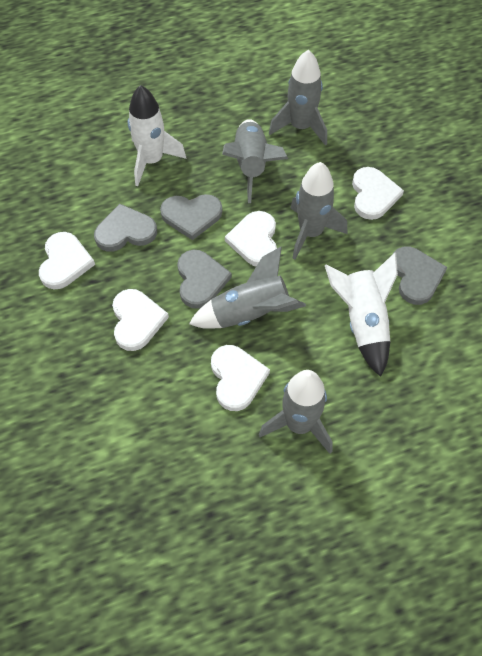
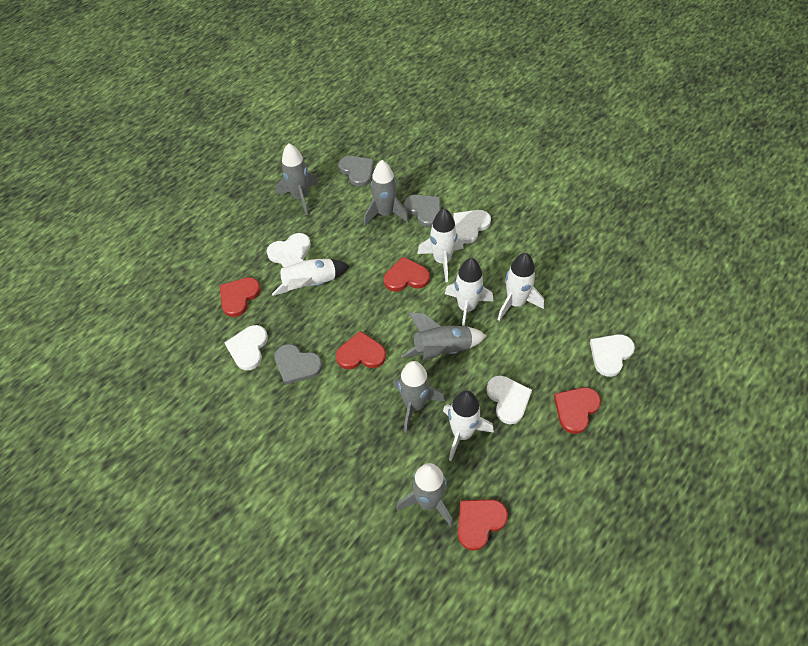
grey heart: [94,204,157,252] [160,194,222,240] [177,250,232,309] [393,246,447,305] = 4 -> [275,344,322,385] [338,156,374,187] [404,195,440,227] = 3
red heart: none = 0 -> [220,277,261,317] [336,331,386,369] [384,257,430,292] [458,499,508,551] [554,387,601,434] = 5
white rocket: [128,85,186,186] [325,253,398,377] = 2 -> [271,250,350,296] [417,208,464,282] [443,391,494,461] [445,258,493,326] [498,253,544,321] = 5

